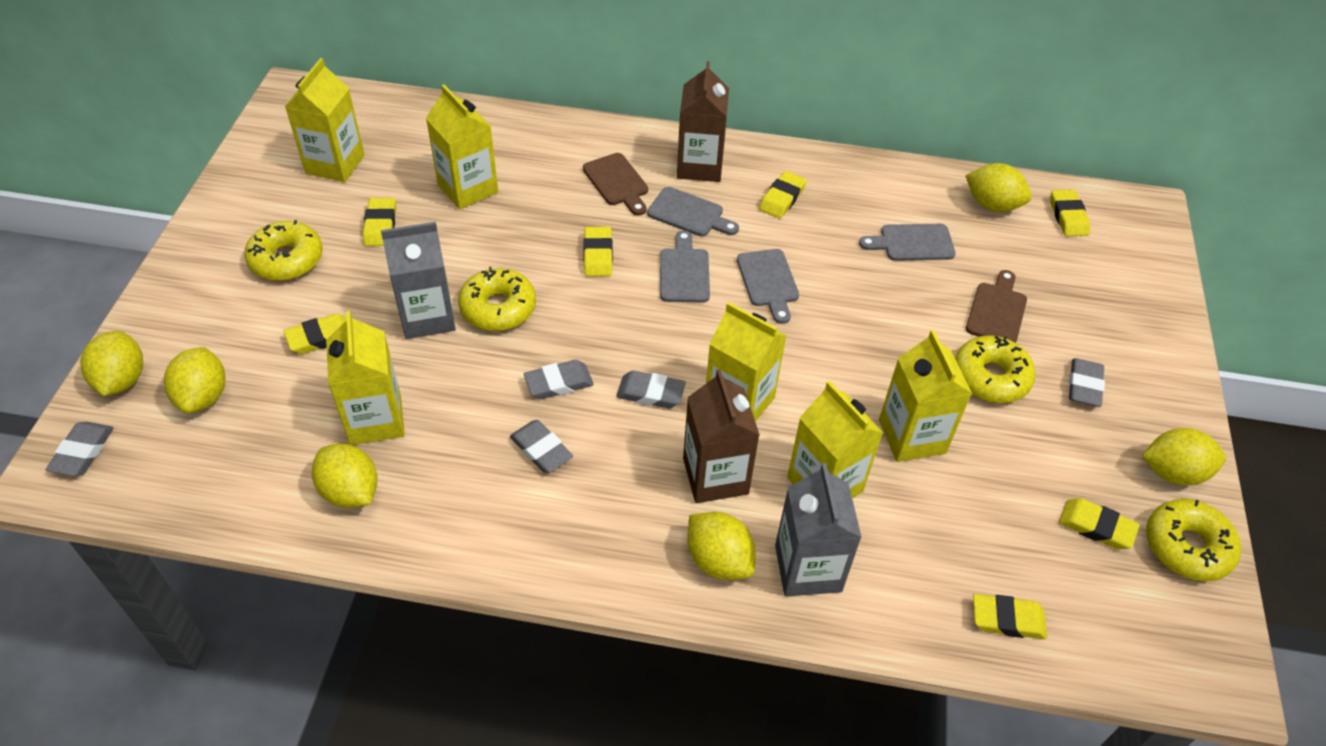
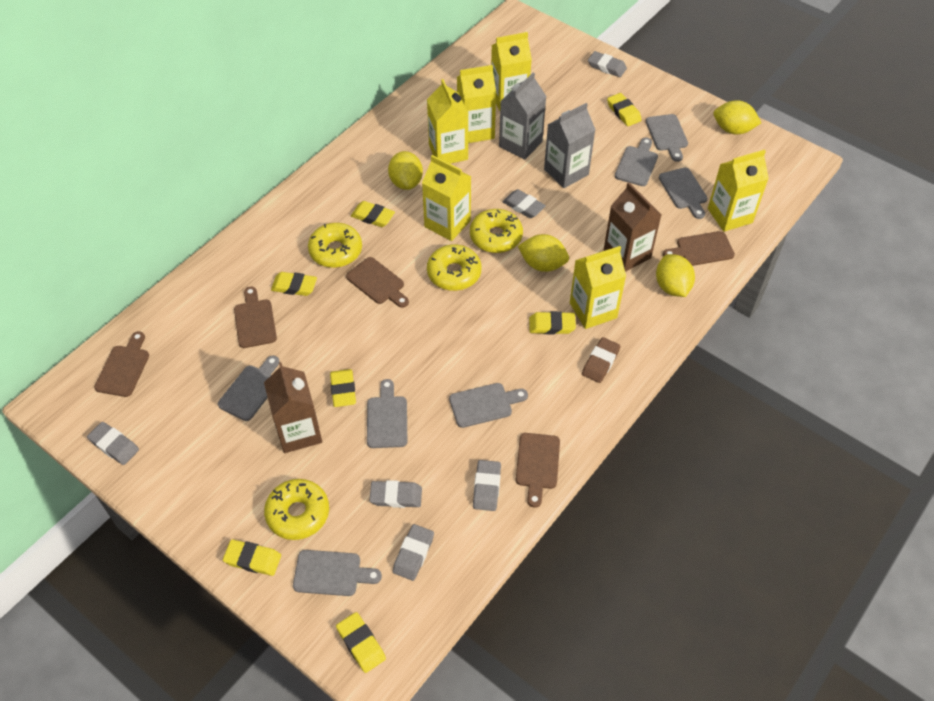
brown cutting board: [583,153,648,216] [966,270,1027,343] = 2 -> [94,331,149,397] [234,287,277,348] [346,257,409,308] [516,433,560,508] [663,231,735,266] = 5
brown eraser: none = 0 -> [582,337,621,383] = 1
grey cutting board: [647,187,739,236] [660,230,710,303] [737,249,799,324] [859,224,956,261] = 4 -> [218,355,280,421] [293,550,382,596] [367,379,407,448] [449,383,528,428] [615,138,658,186] [646,114,688,162] [659,168,707,219] = 7
grey eraser: [45,422,113,476] [510,420,573,473] [524,360,594,399] [616,371,686,408] [1069,358,1105,407] = 5 -> [87,422,139,465] [369,480,422,508] [393,524,434,581] [473,460,501,511] [502,189,546,218] [588,51,627,77] = 6
yellow lemon: [80,331,143,396] [164,347,225,413] [312,444,378,508] [687,512,756,580] [965,163,1032,212] [1142,428,1226,486] = 6 -> [388,151,423,190] [518,234,569,272] [656,254,695,297] [714,100,761,134] = 4

